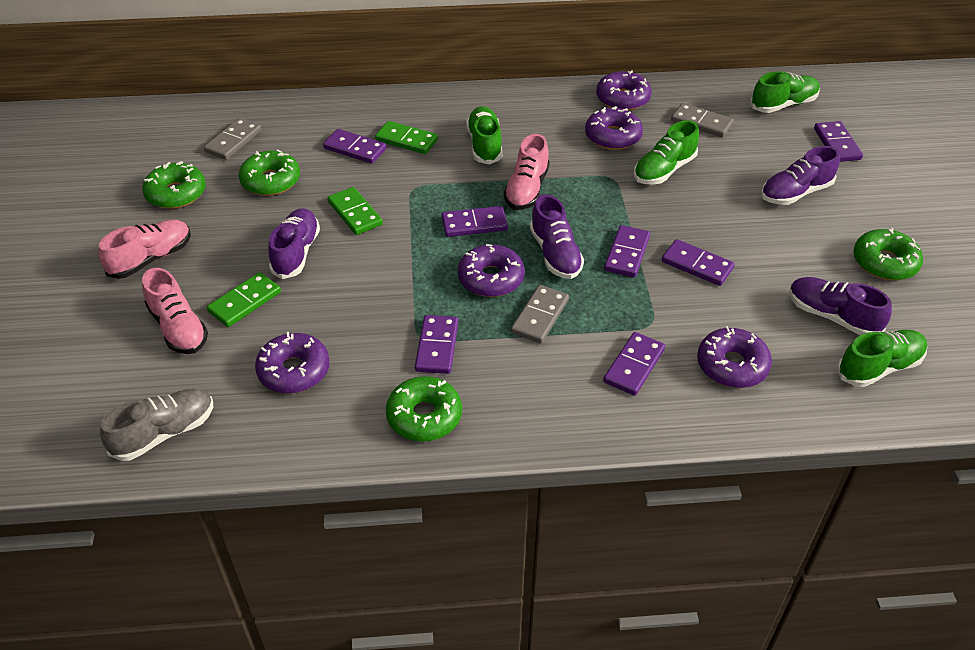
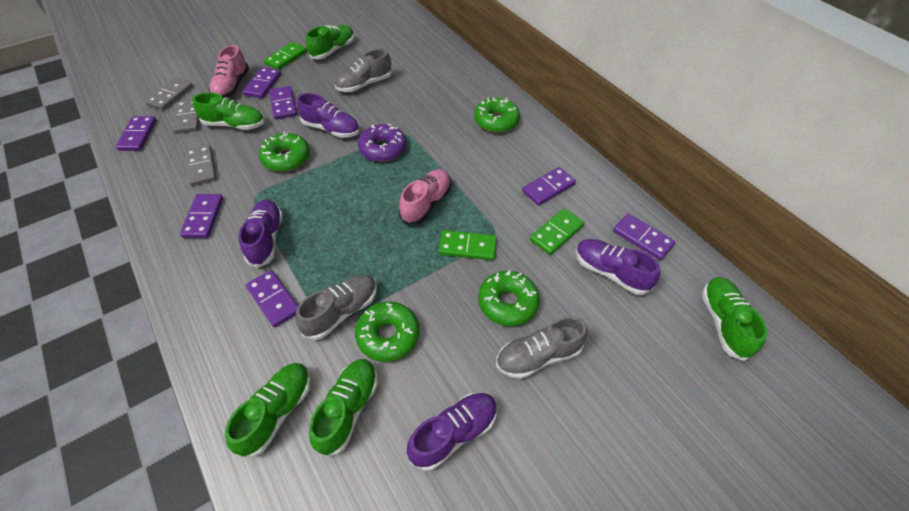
green shoe: [466,106,502,165] [634,120,699,185] [750,71,820,113] [837,330,927,387] = 4 -> [192,92,264,130] [225,363,311,458] [306,25,355,59] [309,359,378,457] [702,277,767,361] = 5
grey shoe: [100,389,213,461] = 1 -> [296,275,377,340] [335,49,392,92] [496,317,588,379] = 3
pink shoe: [99,220,191,279] [142,268,208,354] [504,134,550,210] = 3 -> [209,45,249,98] [399,169,451,225] = 2
purple donut: [255,332,330,393] [458,244,525,297] [585,106,643,150] [596,70,652,111] [697,326,772,388] = 5 -> [358,124,406,162] = 1

